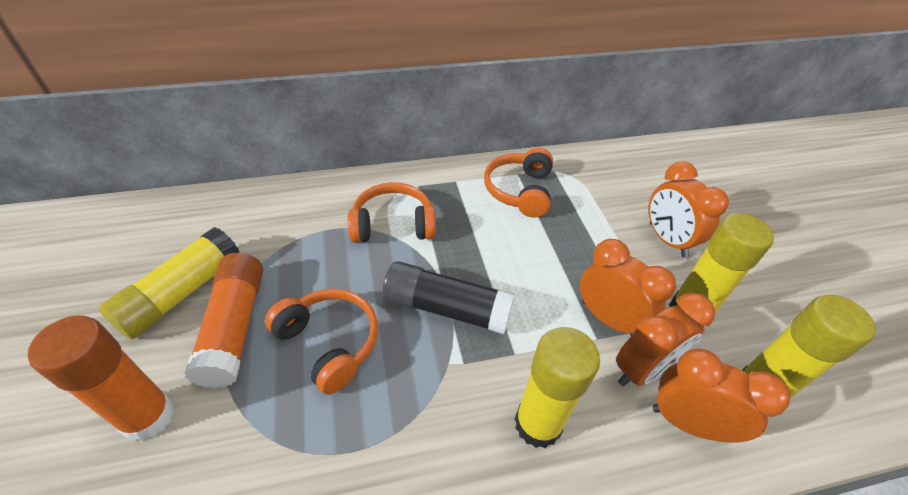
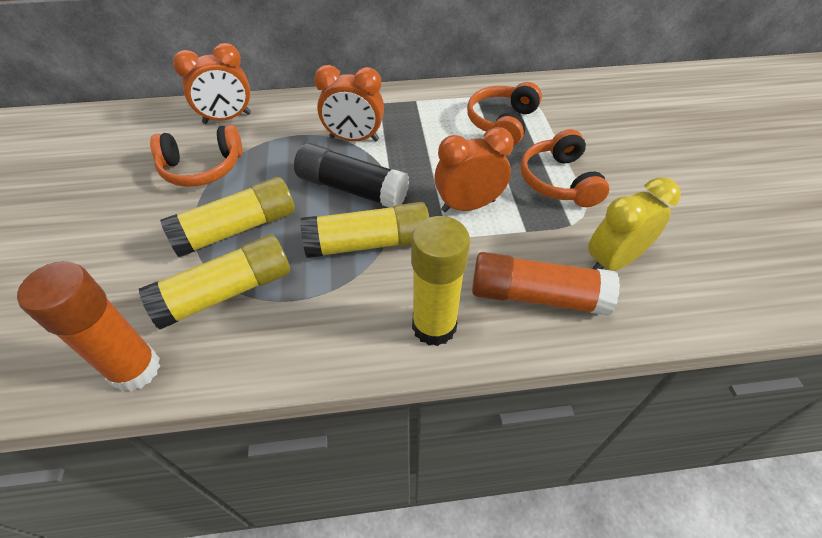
orange clock: [580,239,676,336] [616,292,715,386] [649,162,729,258] [653,348,790,443] = 4 -> [173,43,251,124] [314,65,384,141] [434,127,514,212] = 3
yellow clock: none = 0 -> [588,177,681,271] = 1

